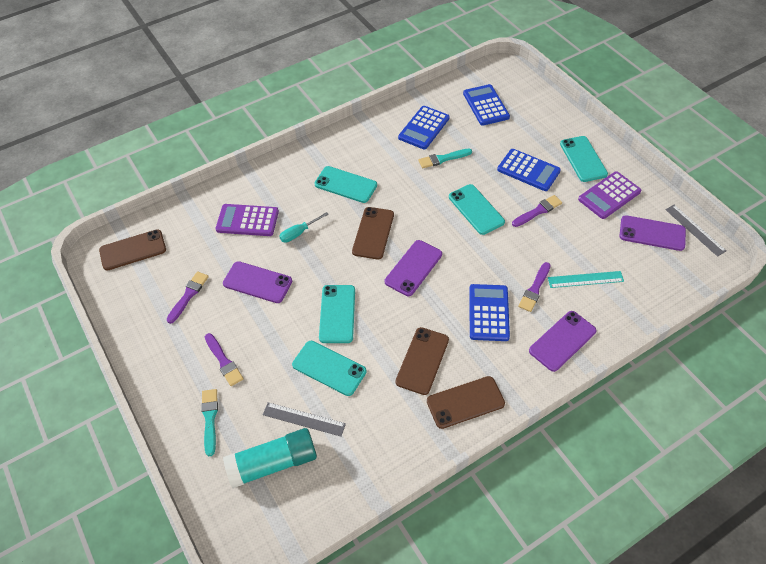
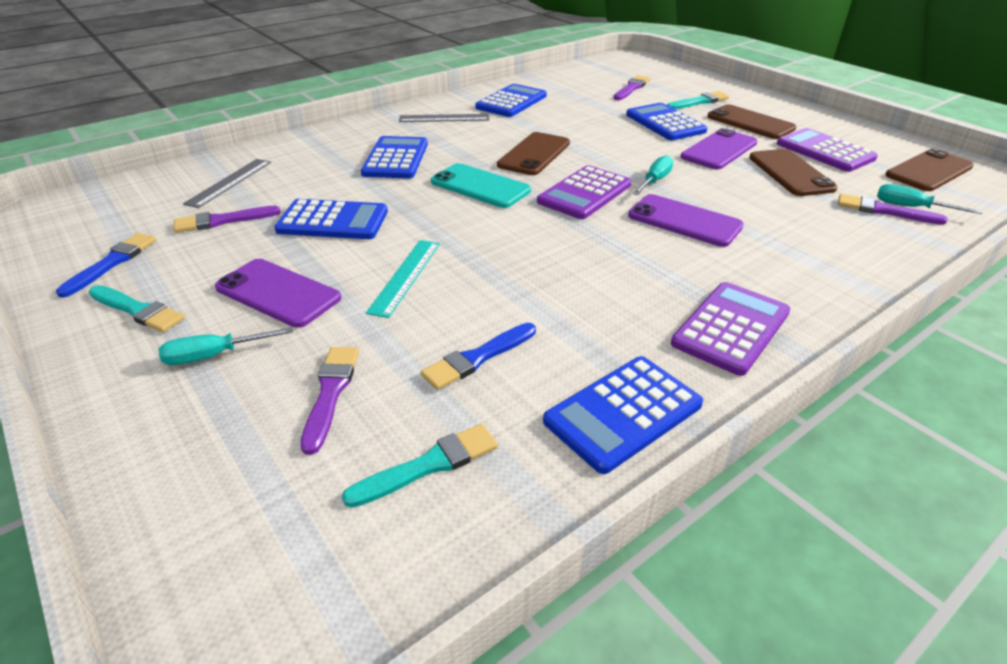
blue brush: none = 0 -> [56,233,156,298] [421,323,536,390] = 2
blue calculator: [398,106,450,149] [463,84,510,126] [469,284,510,341] [497,149,561,191] = 4 -> [274,199,388,239] [361,136,428,179] [475,84,547,117] [543,356,703,474] [626,103,707,140] = 5
purple calculator: [216,204,279,236] [578,171,641,219] = 2 -> [537,165,631,219] [671,282,790,376] [777,128,878,172] = 3
purple phone: [223,261,292,303] [385,240,442,296] [529,311,596,372] [619,215,686,251] = 4 -> [215,259,341,328] [628,194,744,247] [681,128,757,169] = 3
turquoise brush: [201,389,218,456] [419,149,472,168] = 2 -> [89,285,185,332] [342,424,498,508] [667,91,729,109] = 3
turquoise glue stick: [223,428,317,488] = 1 -> none = 0
turquoise phone: [292,341,366,396] [314,166,377,203] [319,285,355,343] [449,184,505,235] [560,136,608,182] = 5 -> [431,163,531,208] = 1
turquoise screwdriver: [279,212,329,243] = 1 -> [158,327,293,365] [632,155,673,195] [877,184,982,214] = 3

